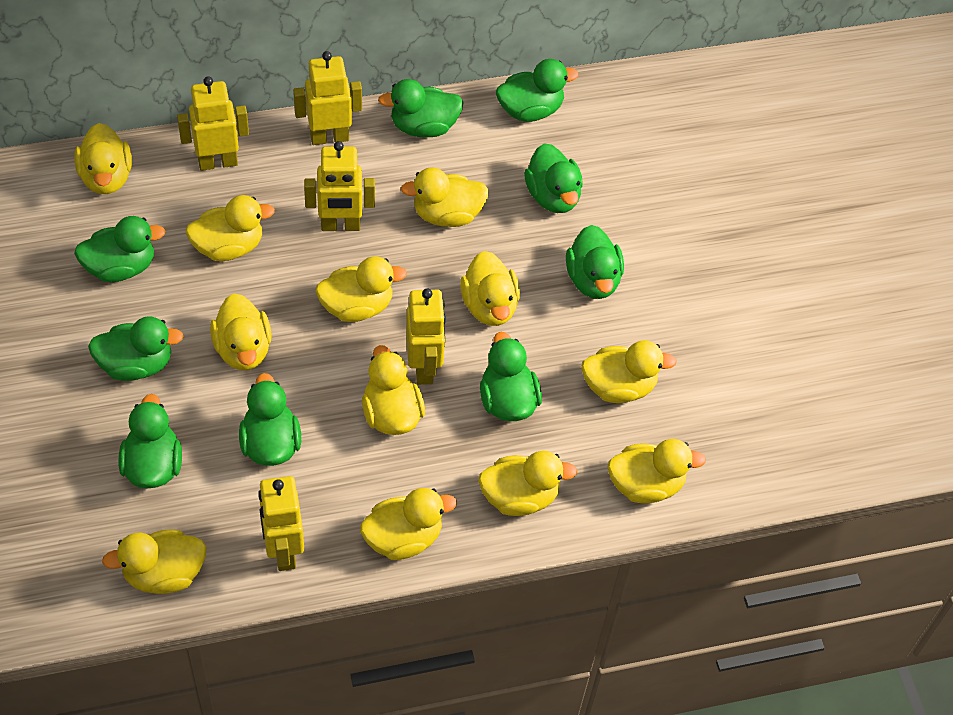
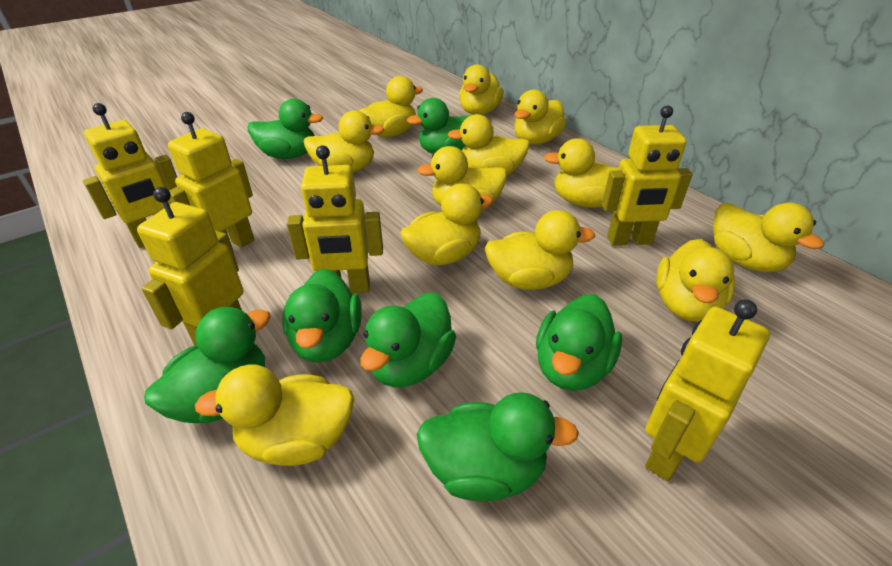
green duck: [74,216,165,282] [88,316,184,381] [119,394,182,488] [239,373,301,466] [378,79,464,137] [480,332,542,421] [496,59,579,122] [524,143,583,213] [566,225,624,299] = 9 -> [144,306,271,423] [248,99,323,159] [282,268,362,363] [360,293,456,387] [407,98,471,154] [417,392,579,501] [536,294,622,391] = 7
yellow robot: [177,76,249,171] [258,476,304,571] [293,51,362,145] [304,141,375,231] [406,289,446,385] = 5 -> [83,103,177,248] [137,187,244,345] [168,112,254,253] [287,145,383,293] [602,105,692,246] [645,299,770,482] = 6

